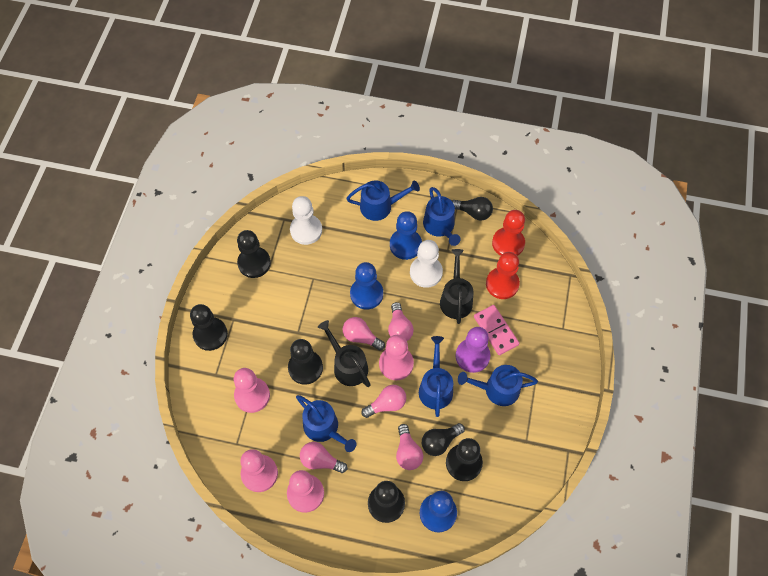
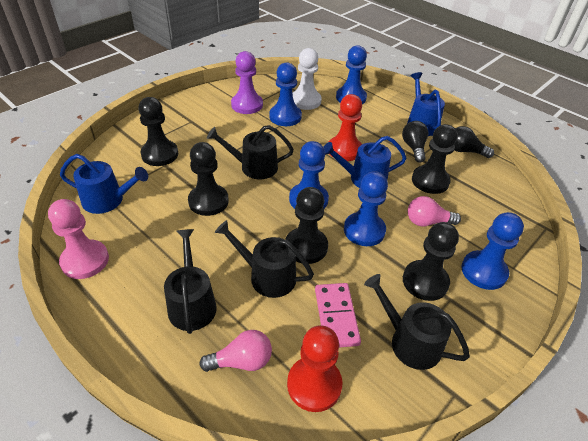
black watering can: [318,320,371,387] [440,249,474,324] = 2 -> [164,229,217,334] [207,125,294,179] [215,220,314,298] [364,274,470,370] = 4
blue pawn: [350,262,383,309] [390,211,422,260] [420,491,457,532] = 3 -> [269,62,302,126] [289,141,329,209] [336,45,367,105] [344,171,388,246] [462,212,524,290] = 5
blue watering can: [296,395,356,452] [346,180,420,221] [419,336,453,417] [423,187,461,246] [458,365,538,406] = 5 -> [60,154,148,214] [324,136,407,188] [407,72,445,136] = 3
pink light bulb: [300,442,347,473] [342,317,385,350] [361,385,406,418] [388,302,414,341] [396,424,423,470] = 5 -> [199,330,272,372] [408,196,461,226] = 2
pink pawn: [234,368,270,413] [240,449,278,492] [287,470,324,513] [379,335,414,380] = 4 -> [48,199,109,279] = 1
white pawn: [290,196,322,245] [410,240,443,288] = 2 -> [293,48,322,110] = 1

